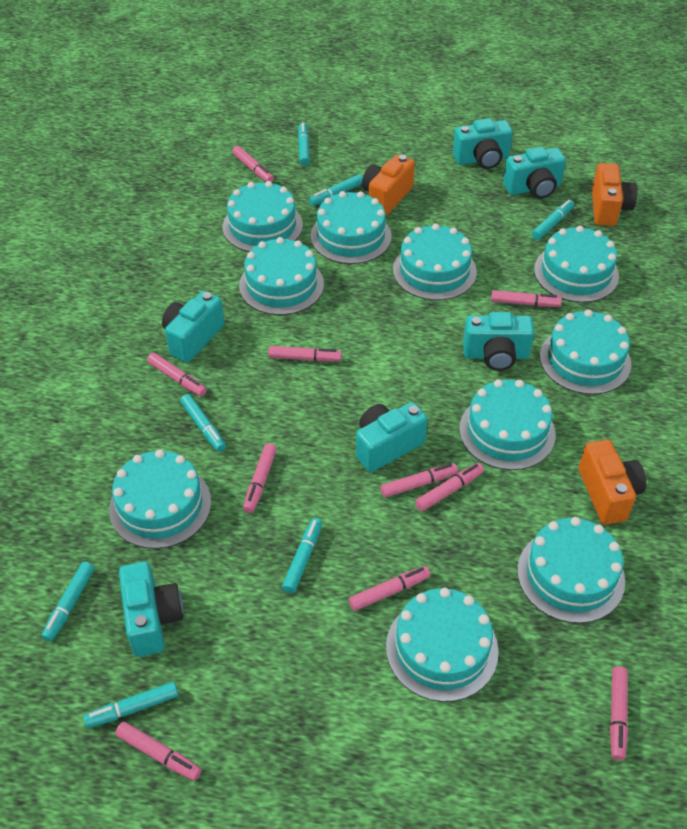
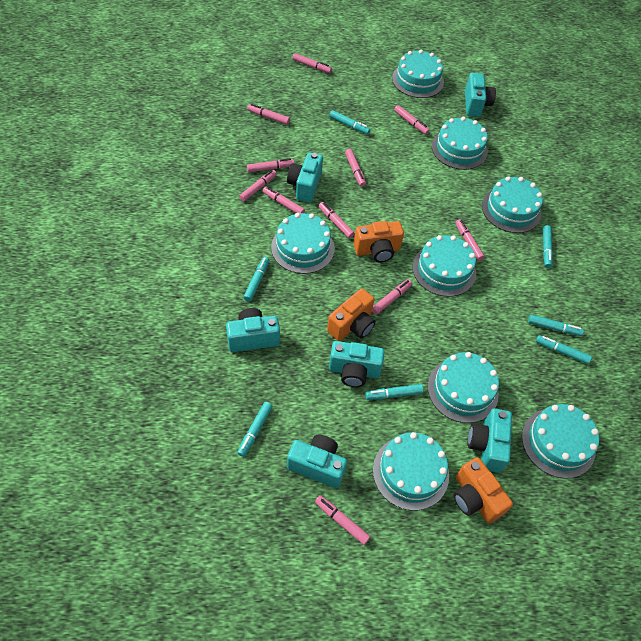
pink marker: [115,722,201,781] [147,353,207,396] [232,146,274,182] [243,443,277,513] [268,346,342,362] [349,566,431,611] [380,463,458,498] [415,463,484,511] [491,290,562,307] [610,666,628,760] = 10 -> [239,170,277,201] [247,104,290,125] [247,158,294,172] [263,187,305,213] [293,53,332,73] [315,496,370,545] [319,202,355,239] [345,149,366,187] [372,279,412,315] [394,105,430,135] [455,219,485,261] = 11
turquoise cake: [109,449,211,549] [223,181,303,252] [239,237,324,315] [311,191,392,264] [386,588,498,702] [393,224,477,300] [459,379,556,470] [517,517,625,623] [534,226,619,303] [540,309,631,395] = 10 -> [271,213,335,274] [373,432,449,510] [392,50,444,98] [413,235,476,297] [428,352,499,423] [432,117,488,170] [482,176,543,233] [522,404,599,478] = 8

